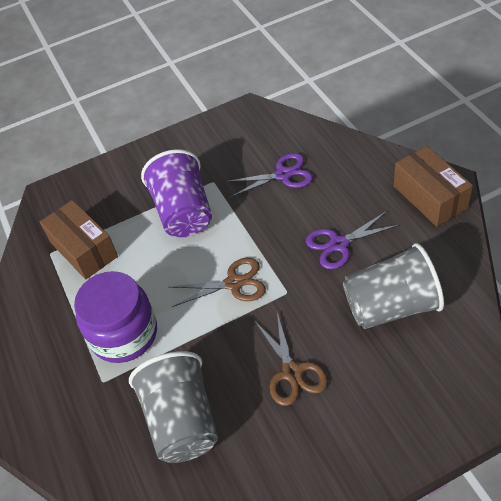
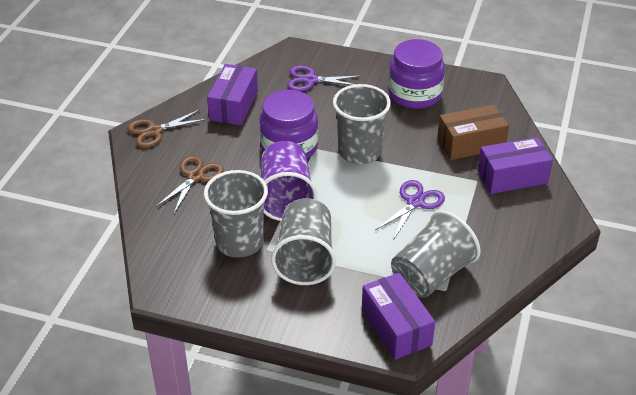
brown box: [40,200,118,279] [394,146,473,227] = 2 -> [437,105,509,160] = 1
grey cup: [129,351,218,463] [343,243,444,329] = 2 -> [204,170,268,258] [271,198,336,285] [333,84,391,164] [391,211,481,298] = 4
purple box: none = 0 -> [207,64,258,125] [362,272,435,360] [477,137,553,194] = 3
purple jar: [74,271,157,363] = 1 -> [259,90,318,159] [388,39,445,109] = 2

